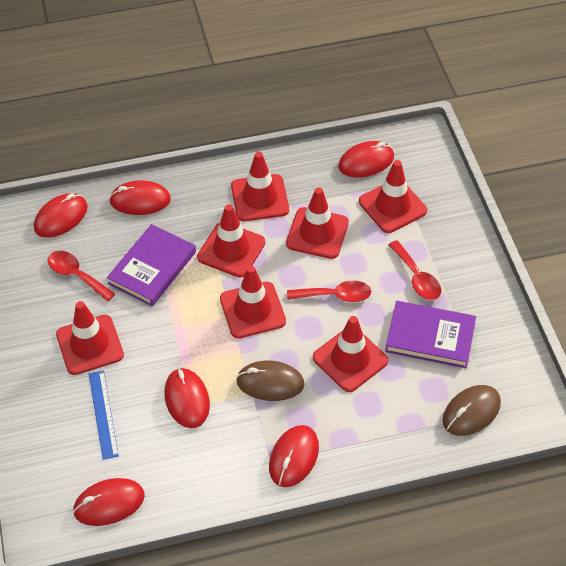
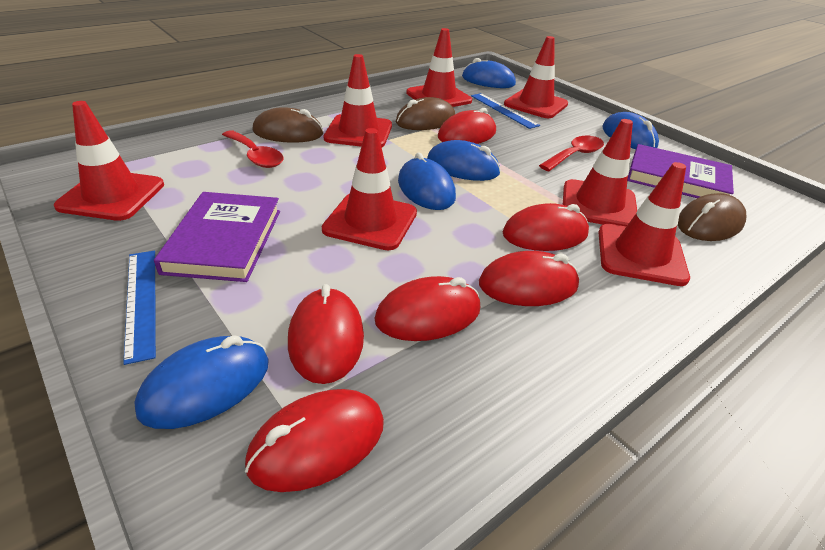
blue mouse: none = 0 -> [134,335,269,429] [398,152,456,210] [427,140,501,181] [462,58,516,88] [603,112,659,149] = 5
blue ruler: [89,371,119,460] = 1 -> [123,251,156,365] [471,93,540,129] = 2
brown mouse: [236,361,304,401] [442,385,501,436] = 2 -> [252,107,324,143] [396,97,455,130] [678,193,746,241] = 3
red spoon: [47,251,115,302] [287,280,371,302] [388,240,441,300] = 3 -> [222,130,284,168] [539,136,604,171] = 2

